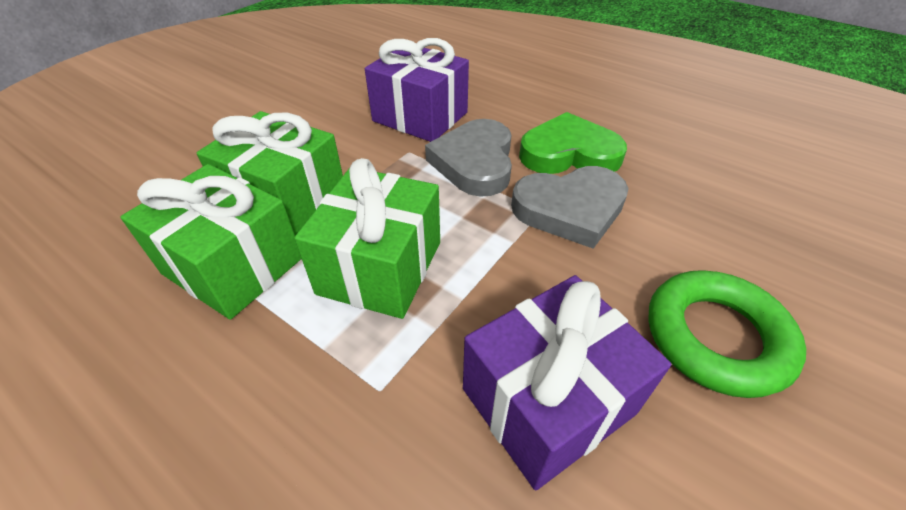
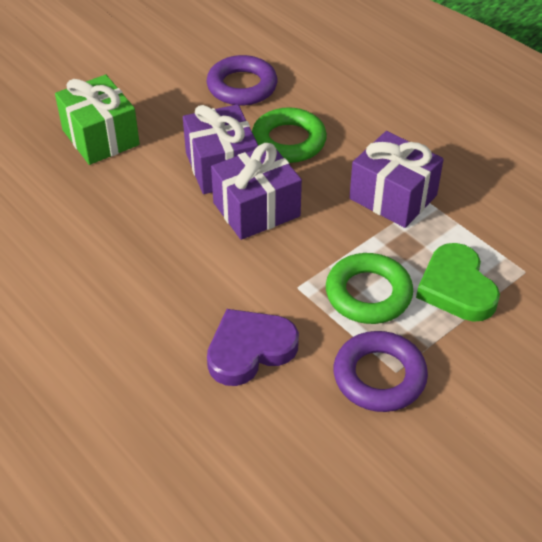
green gift: [121,164,302,320] [197,111,343,236] [294,158,440,319] = 3 -> [55,75,140,165] = 1
green ring: [648,270,806,398] = 1 -> [252,107,327,163] [326,253,413,324] = 2
grey heart: [425,119,512,197] [511,166,629,249] = 2 -> none = 0
purple gift: [365,38,469,142] [463,275,671,490] = 2 -> [183,104,258,194] [211,143,302,240] [349,131,444,228] = 3
purple heart: none = 0 -> [207,309,299,386] = 1
purple ring: none = 0 -> [207,55,277,106] [334,331,428,412] = 2

